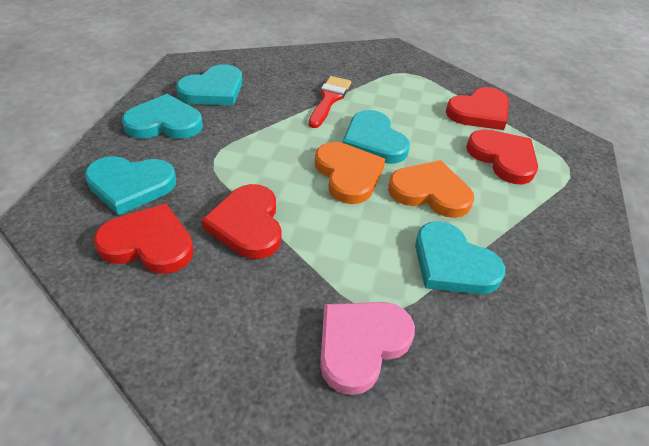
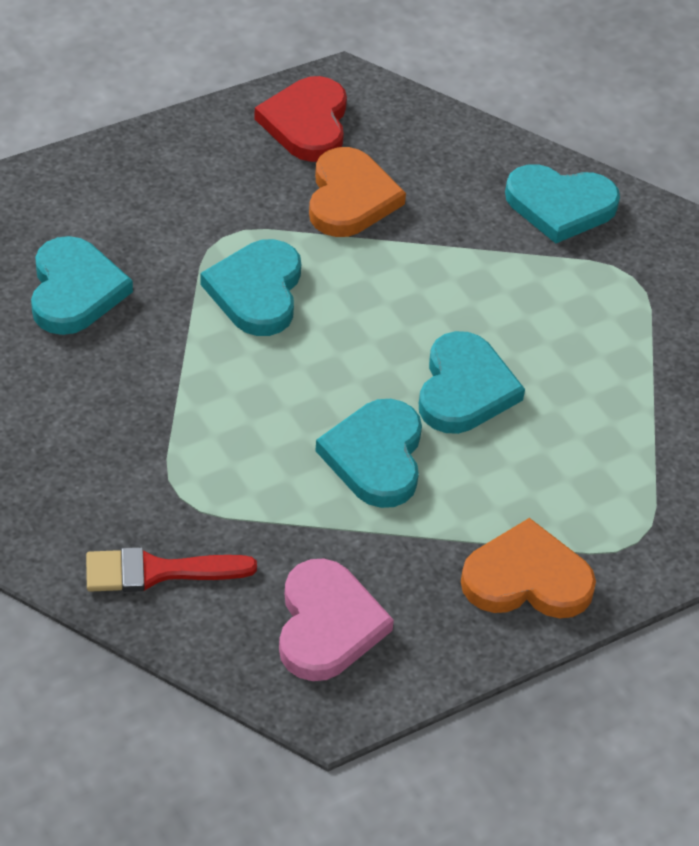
red heart: [94,204,194,274] [202,184,281,259] [446,87,509,130] [466,129,538,184] = 4 -> [254,76,347,162] = 1

